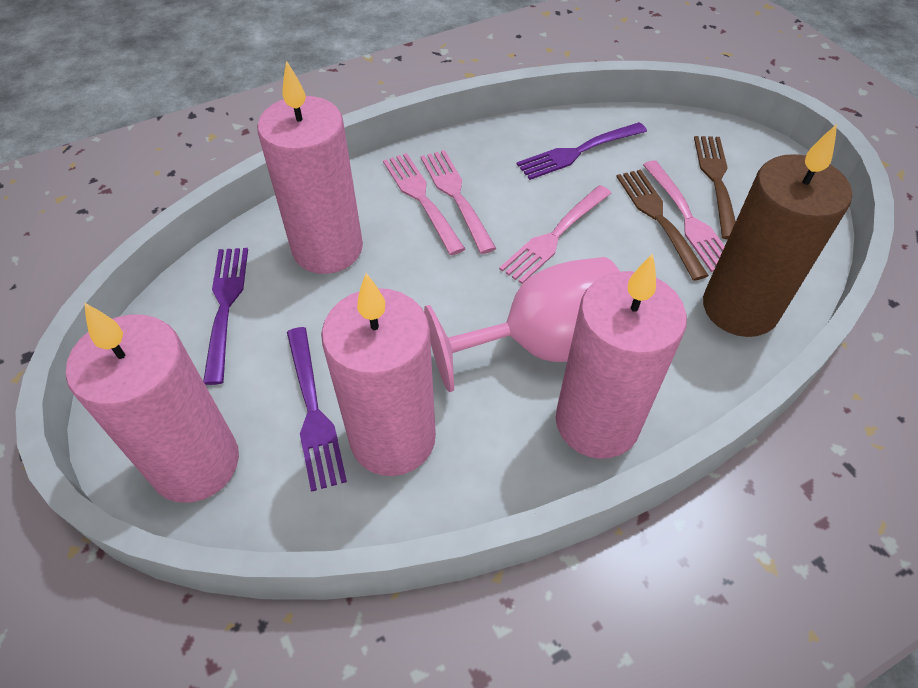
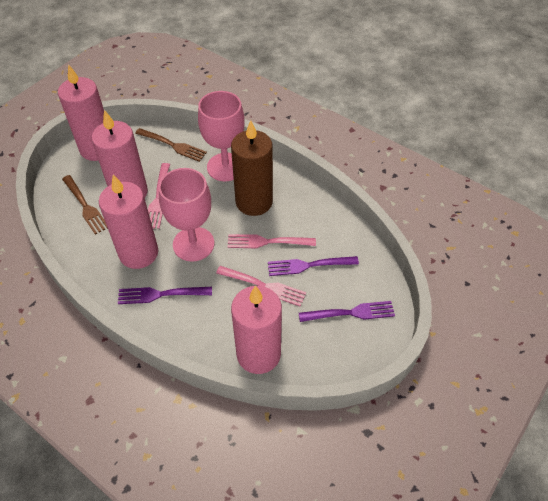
pink fork: [383,153,465,255] [421,150,496,254] [499,185,612,284] [643,160,725,272] = 4 -> [148,163,170,229] [216,266,306,307] [227,234,316,248] = 3
pink goblet: [424,257,620,392] = 1 -> [159,168,214,262] [198,91,245,181] = 2

